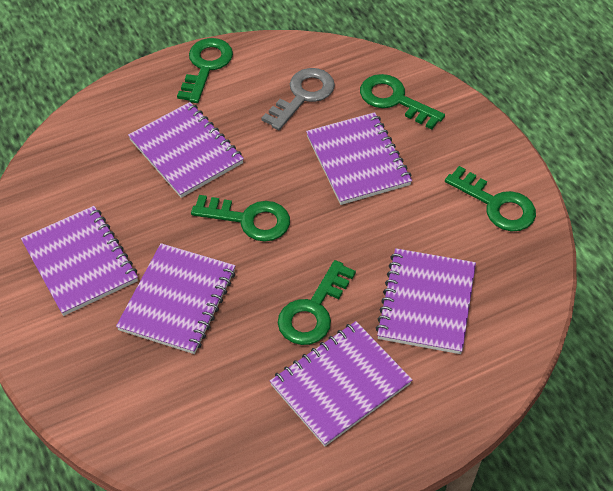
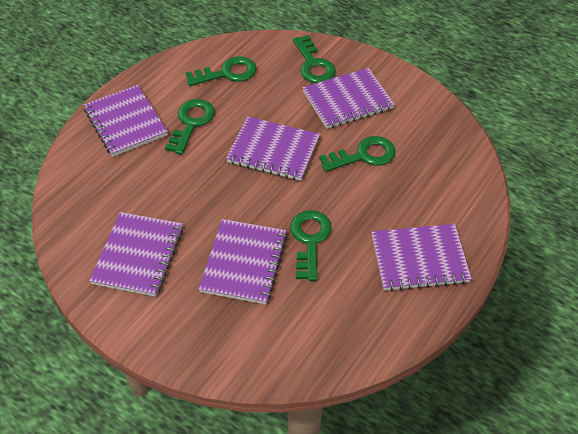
grey key: [261,68,335,130] = 1 -> none = 0

